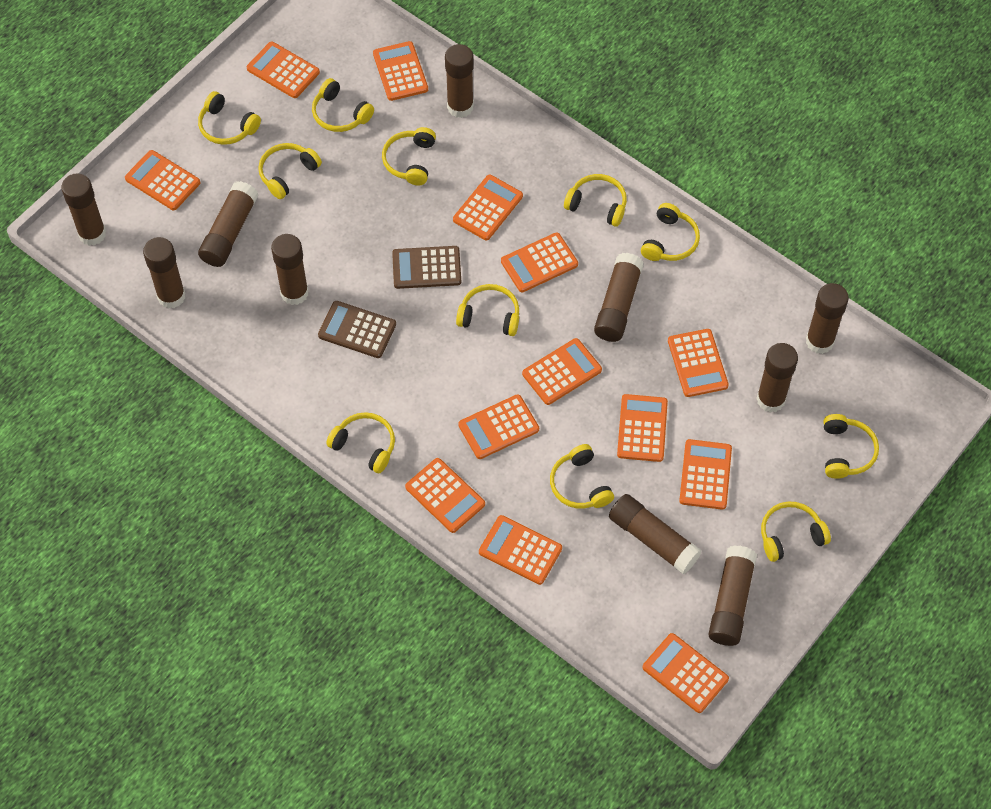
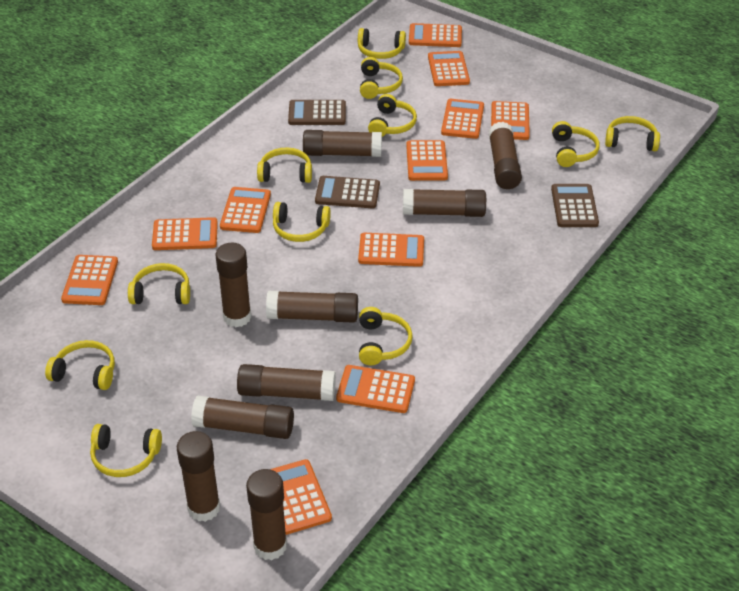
brown calculator: [318,301,396,358] [392,246,461,289] = 2 -> [288,100,346,125] [315,176,380,209] [551,184,599,227] = 3
brown glue stick: [61,173,106,246] [143,237,186,309] [198,181,259,267] [271,234,309,305] [445,44,474,118] [594,253,644,342] [609,494,702,575] [708,545,757,646] [756,343,798,413] [806,283,849,354] = 10 -> [177,431,220,522] [191,396,294,439] [216,243,251,327] [237,364,336,401] [246,469,287,560] [266,291,358,323] [303,130,382,157] [403,189,486,217] [489,122,522,189] = 9
orange calculator: [125,150,200,210] [247,41,320,98] [373,41,428,101] [405,458,485,533] [453,175,523,241] [458,394,539,459] [479,515,562,585] [501,232,578,292] [522,338,602,405] [617,394,668,462] [643,633,729,713] [668,329,729,397] [679,439,732,510] = 13 -> [61,255,118,305] [152,217,218,250] [220,187,271,233] [270,459,332,535] [336,365,415,413] [358,233,424,267] [406,140,448,181] [409,23,462,47] [428,51,470,86] [441,99,484,139] [491,101,530,140] = 11

